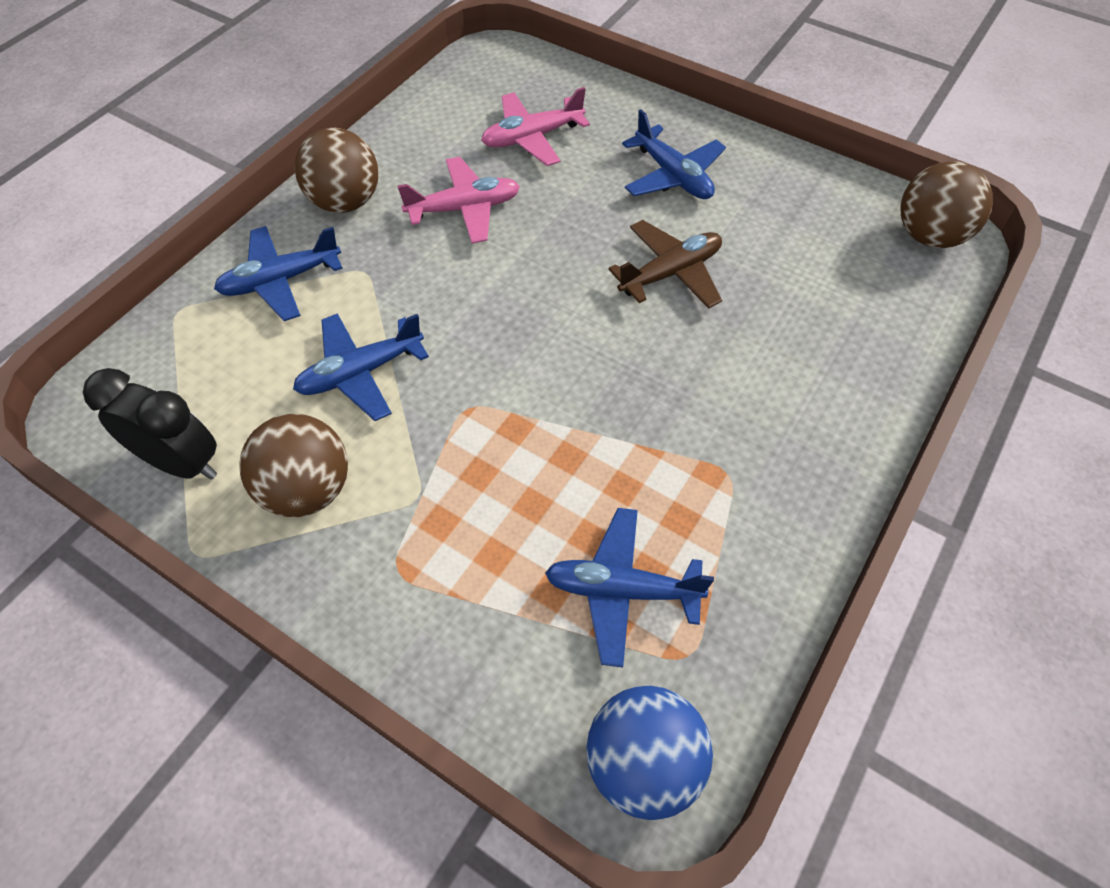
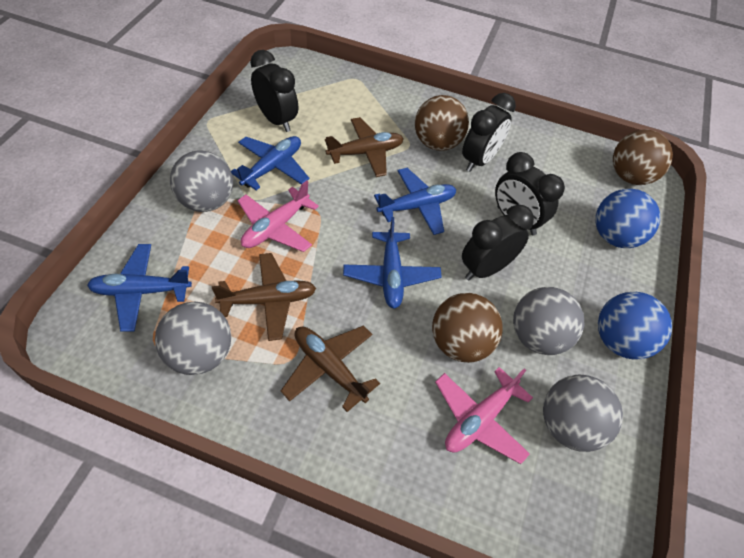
black clock: [83,368,217,480] = 1 -> [250,50,298,132] [462,93,516,172] [462,204,534,280] [495,152,565,235] = 4
blue ball: [586,686,713,820] = 1 -> [595,189,660,248] [598,292,672,360] = 2
brown plane: [608,220,722,309] = 1 -> [212,253,316,341] [281,325,380,412] [325,117,404,177] = 3
grey ball: none = 0 -> [155,302,231,375] [170,150,233,212] [513,287,584,355] [543,375,623,452] = 4

